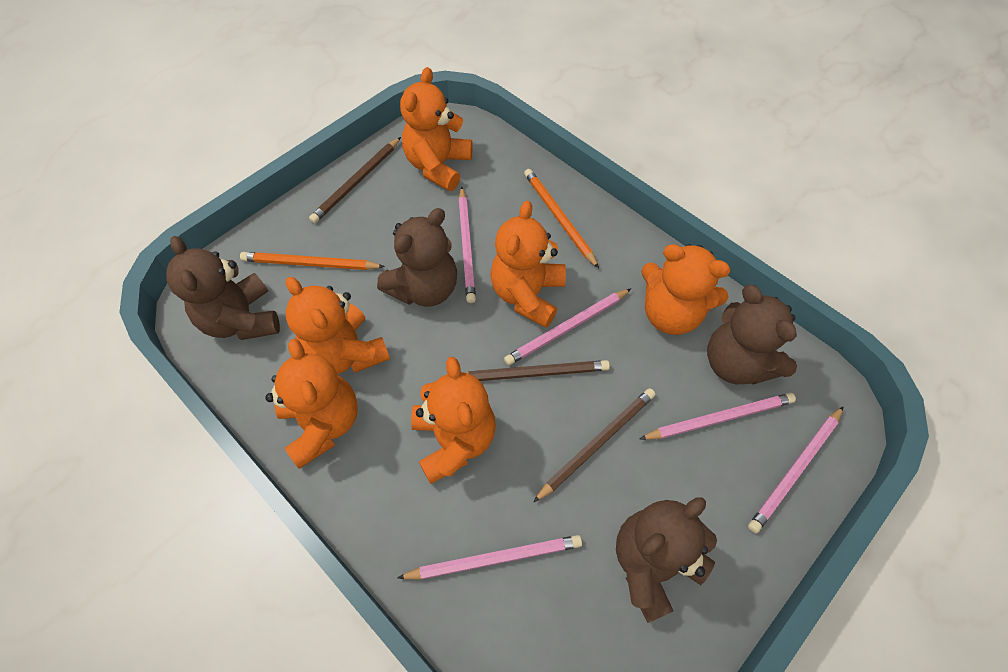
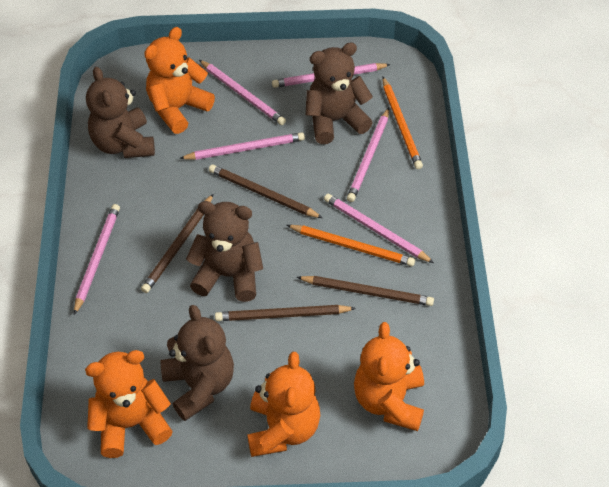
brown pencil: [309,137,401,223] [465,360,610,381] [533,388,655,503] = 3 -> [141,194,213,293] [209,165,323,218] [215,305,356,321] [297,276,434,306] = 4
orange teddy bear: [265,339,358,469] [285,277,390,374] [400,67,473,191] [411,357,496,484] [490,201,566,328] [641,244,731,335] = 6 -> [85,350,173,458] [144,27,215,134] [247,352,320,457] [354,322,424,431] = 4
pink pencil: [397,535,582,579] [458,187,476,303] [504,289,631,366] [640,393,796,440] [748,406,844,533] = 5 -> [74,204,120,315] [179,132,305,160] [199,60,286,125] [272,63,391,88] [324,194,434,263] [347,108,389,202] = 6

